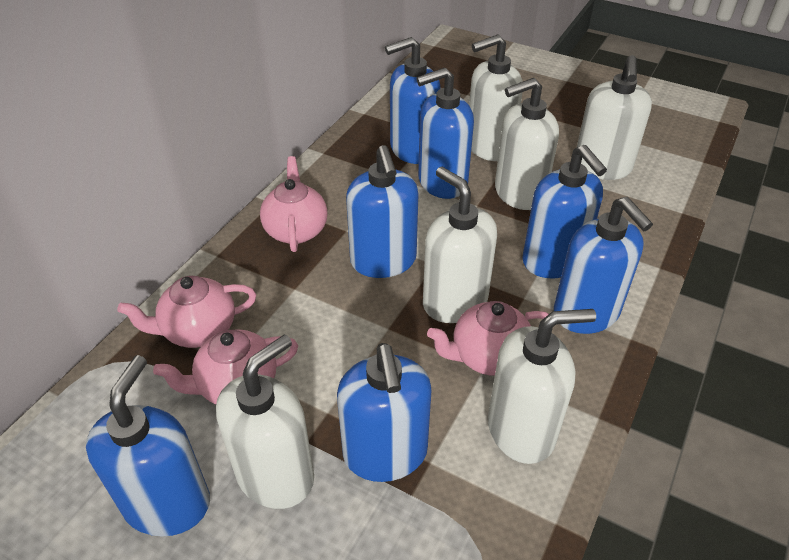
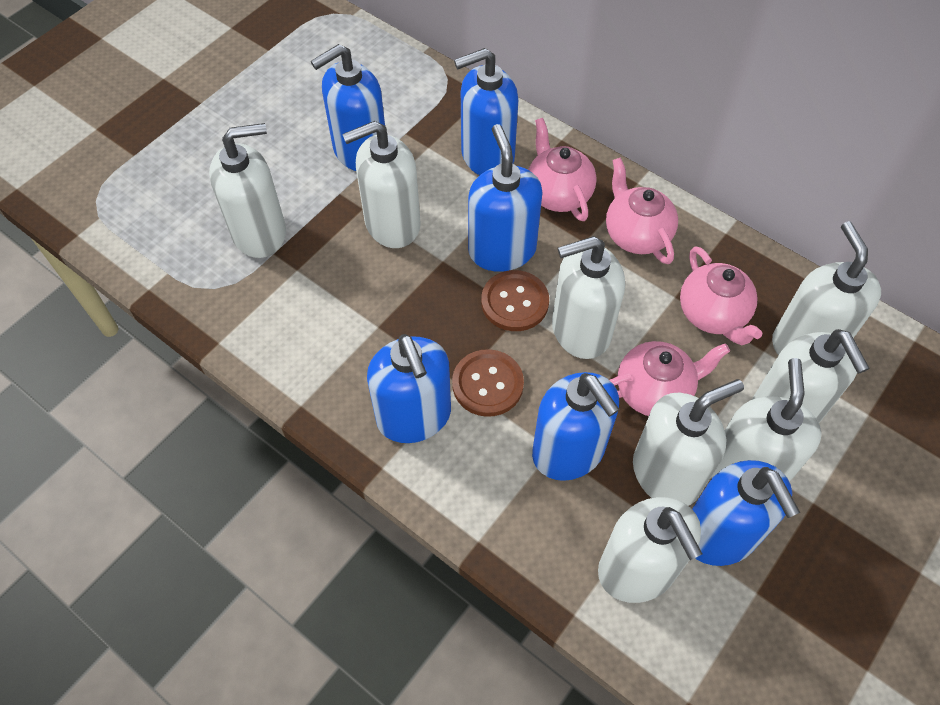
blue soap dispenser: [86,355,210,537] [337,343,432,482] [346,145,419,278] [385,37,441,164] [416,68,474,199] [522,145,607,278] [554,197,653,334] = 7 -> [311,44,385,171] [367,334,451,443] [454,48,518,175] [468,124,543,272] [532,372,620,481] [692,460,800,566] = 6
brown button: none = 0 -> [452,349,524,417] [481,270,549,331] = 2
white soap dispenser: [216,334,314,509] [423,167,497,323] [469,34,523,161] [488,309,596,464] [495,78,559,210] [577,55,652,180] = 6 -> [209,123,286,258] [342,121,421,248] [552,236,625,359] [598,497,702,603] [633,379,744,506] [711,358,822,482] [752,329,870,423] [772,221,881,355] = 8

